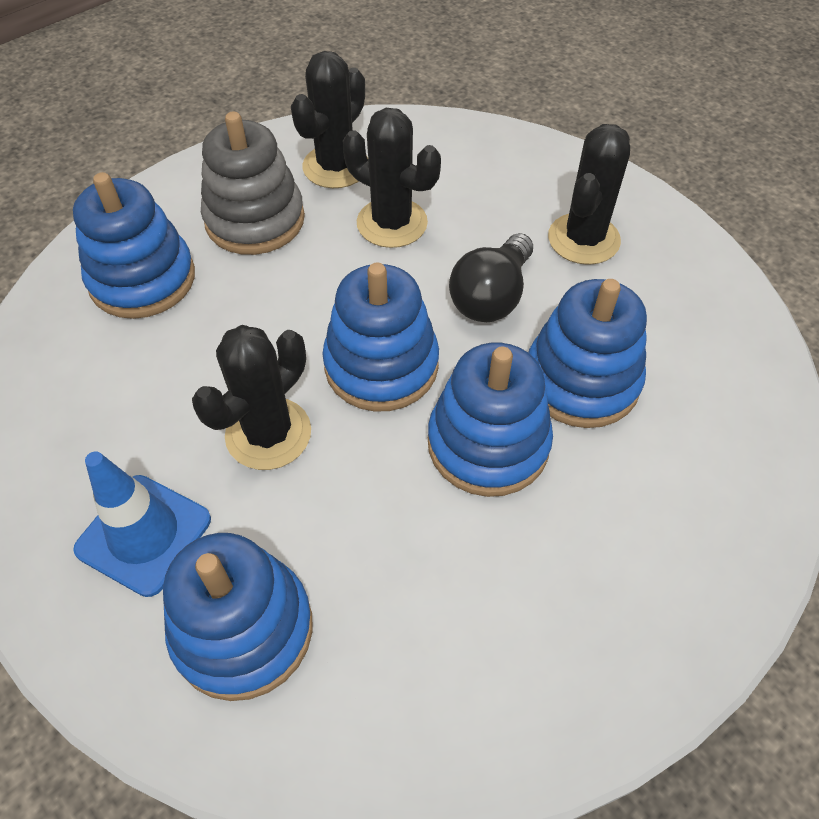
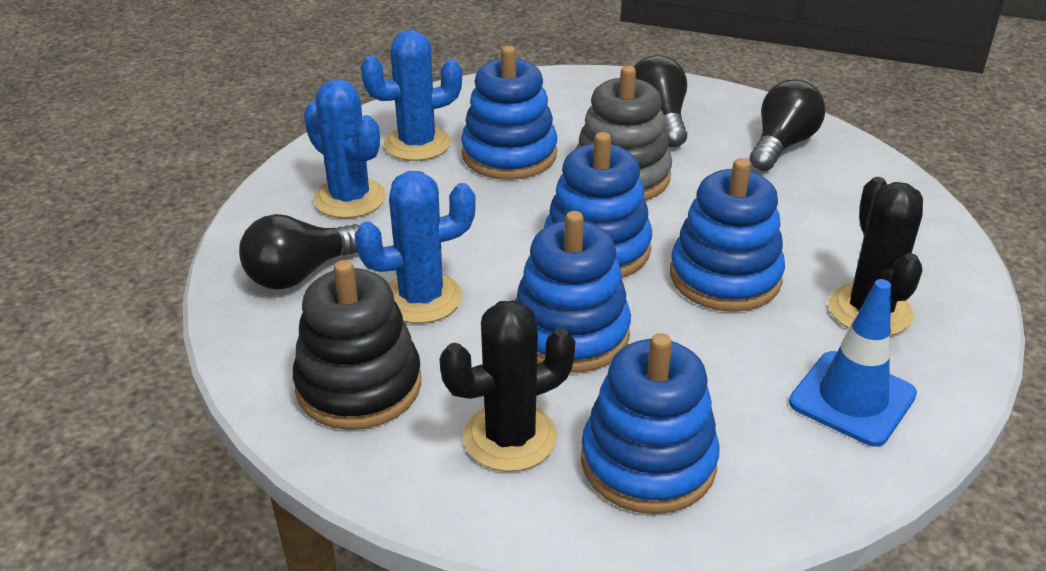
black cactus: [192,325,311,470] [291,51,368,188] [343,108,441,248] [548,124,630,265] = 4 -> [439,300,575,472] [829,177,923,336] = 2
black light bulb: [449,233,533,322] = 1 -> [239,214,360,289] [634,55,687,147] [750,80,825,171] = 3
black stacking toy: none = 0 -> [293,260,421,430] = 1
blue cactus: none = 0 -> [304,79,386,218] [355,171,476,324] [361,30,462,161] = 3

